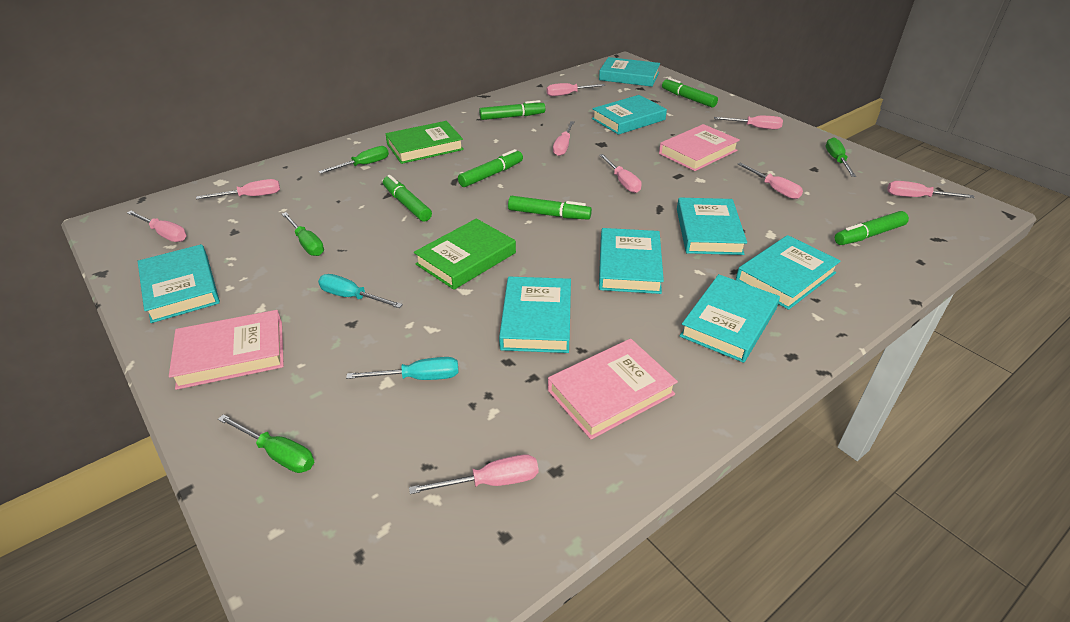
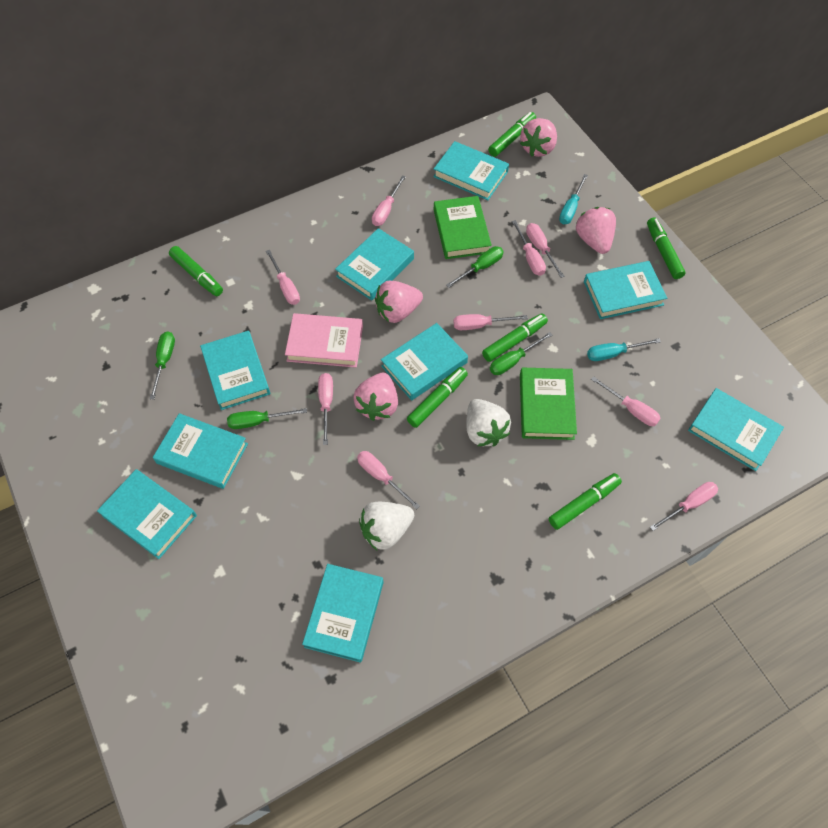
pink book: [169,310,284,390] [548,339,678,440] [659,124,740,171] = 3 -> [285,313,363,368] = 1
pink strawberry: none = 0 -> [353,373,398,421] [375,280,423,323] [520,118,557,157] [576,207,616,254] = 4
turquoise book: [138,244,220,323] [499,277,571,353] [592,95,667,135] [599,57,660,87] [599,228,664,294] [677,198,747,255] [679,274,780,363] [736,235,840,310] = 8 -> [97,469,197,559] [153,413,248,489] [200,331,270,410] [302,564,384,663] [335,228,414,300] [381,323,468,400] [433,141,509,200] [584,261,667,319] [688,388,784,471] = 9
white strawberry: none = 0 -> [359,502,414,550] [466,399,511,446] = 2

